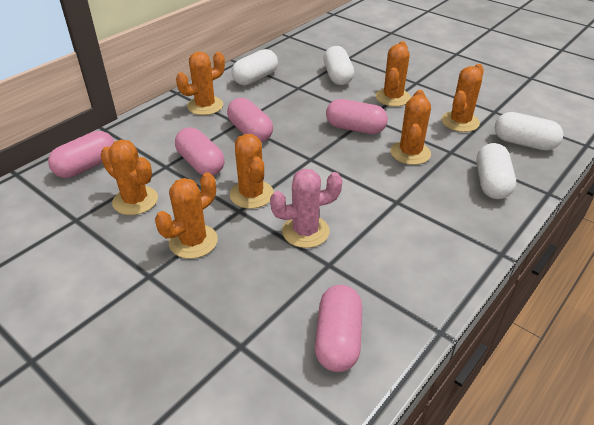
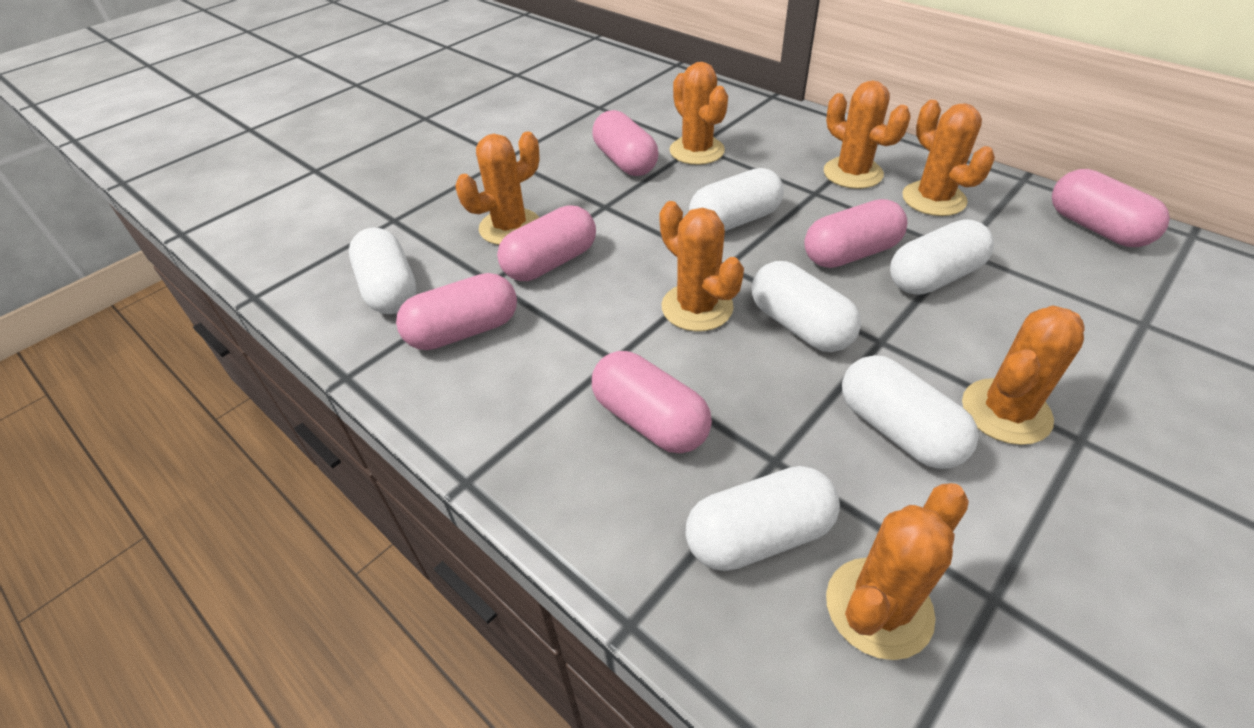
pink cactus: [270,169,342,248] = 1 -> none = 0
pink capsule: [48,131,115,178] [175,128,225,176] [227,98,273,142] [315,285,362,372] [326,99,388,134] = 5 -> [396,273,517,350] [497,205,596,281] [592,351,712,453] [593,110,659,176] [804,199,907,268] [1052,169,1170,247] = 6
white capsule: [232,49,278,85] [323,46,354,85] [476,143,516,199] [495,112,563,151] = 4 -> [349,227,417,314] [685,466,840,571] [689,168,784,231] [752,261,861,352] [842,355,979,469] [890,219,994,295] = 6

